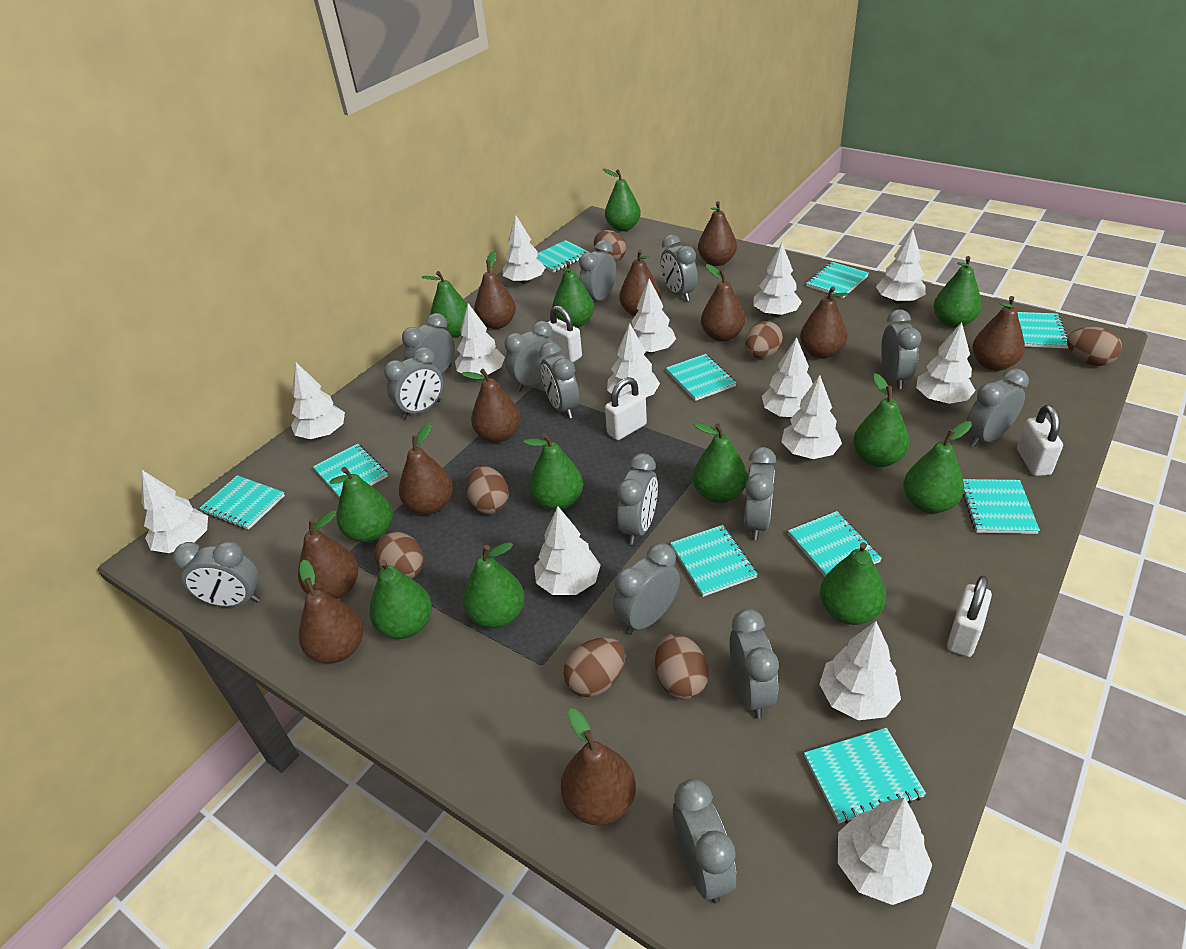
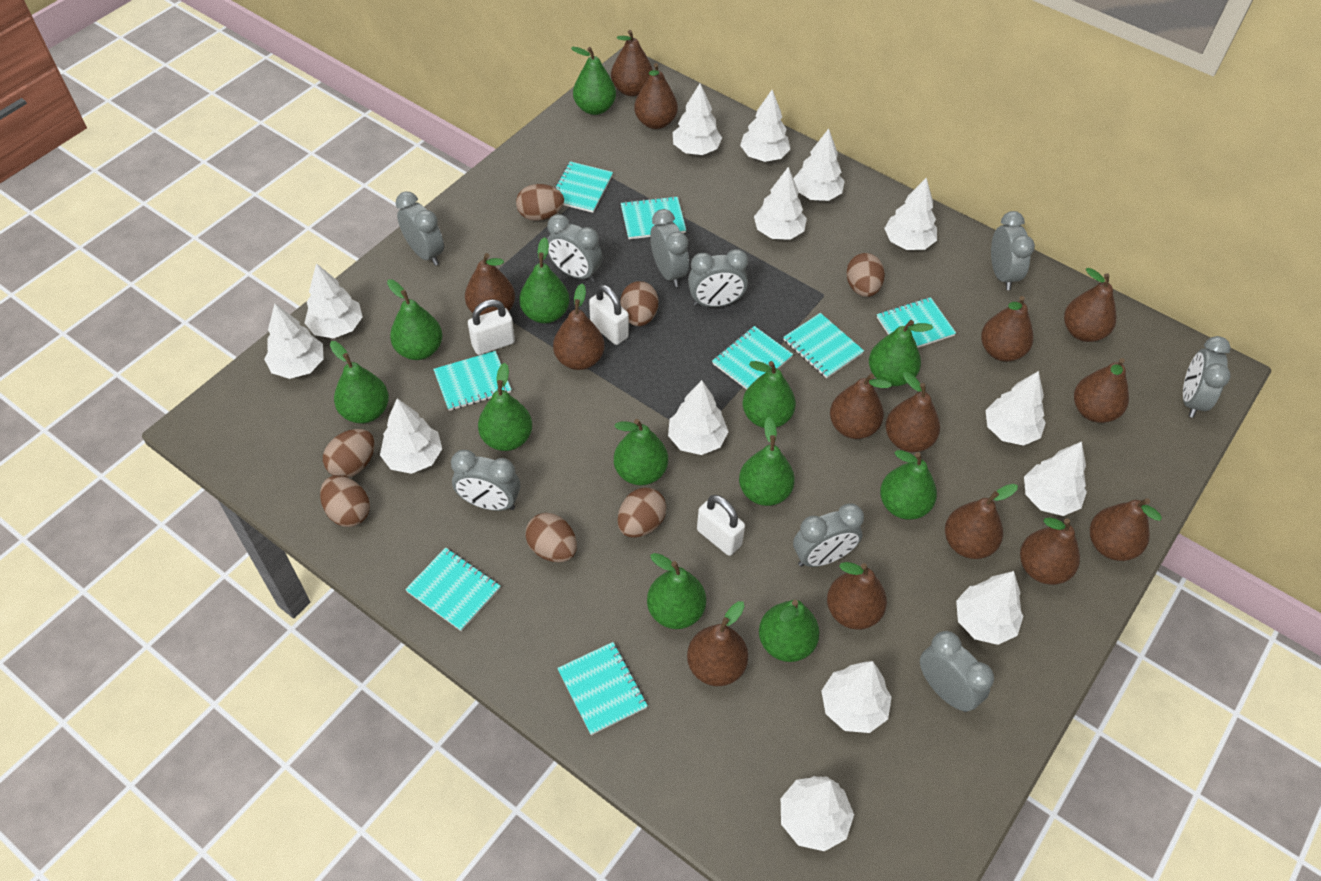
brown pear: [298,510,359,599] [299,559,363,664] [399,423,453,515] [461,369,521,443] [474,251,516,329] [561,708,636,825] [619,250,661,316] [698,201,737,266] [701,264,745,342] [800,286,848,359] [972,296,1025,371] = 11 -> [465,253,515,315] [553,283,604,370] [611,30,653,96] [634,63,678,129] [687,601,748,686] [827,562,887,630] [830,374,892,439] [886,372,940,452] [945,484,1018,559] [981,296,1033,361] [1020,517,1080,585] [1064,268,1116,342] [1074,358,1129,423] [1090,498,1162,561] = 14
grey clock: [173,541,260,607] [384,347,443,419] [402,313,455,374] [505,321,558,391] [539,342,579,419] [579,240,616,303] [613,543,680,635] [617,453,658,545] [660,235,698,301] [673,779,736,903] [729,609,779,719] [744,447,776,540] [881,309,921,389] [967,368,1029,447] = 14 -> [396,191,444,266] [451,450,520,511] [547,214,603,282] [650,209,689,287] [688,249,748,307] [793,503,864,567] [920,631,994,712] [991,211,1035,290] [1183,336,1230,418] = 9
turquoise notebook: [199,475,285,530] [313,444,388,498] [537,240,590,273] [666,354,737,401] [670,525,758,597] [788,511,882,576] [804,728,926,824] [806,262,869,298] [963,479,1040,534] [1018,312,1068,349] = 10 -> [405,547,500,631] [433,351,512,411] [554,161,613,213] [557,642,648,735] [621,196,686,239] [712,326,793,390] [783,313,864,378] [877,297,956,348] = 8
white padlock: [547,306,582,363] [605,377,647,440] [947,576,992,657] [1017,405,1063,476] = 4 -> [468,299,515,355] [589,284,629,345] [697,495,745,556] = 3

